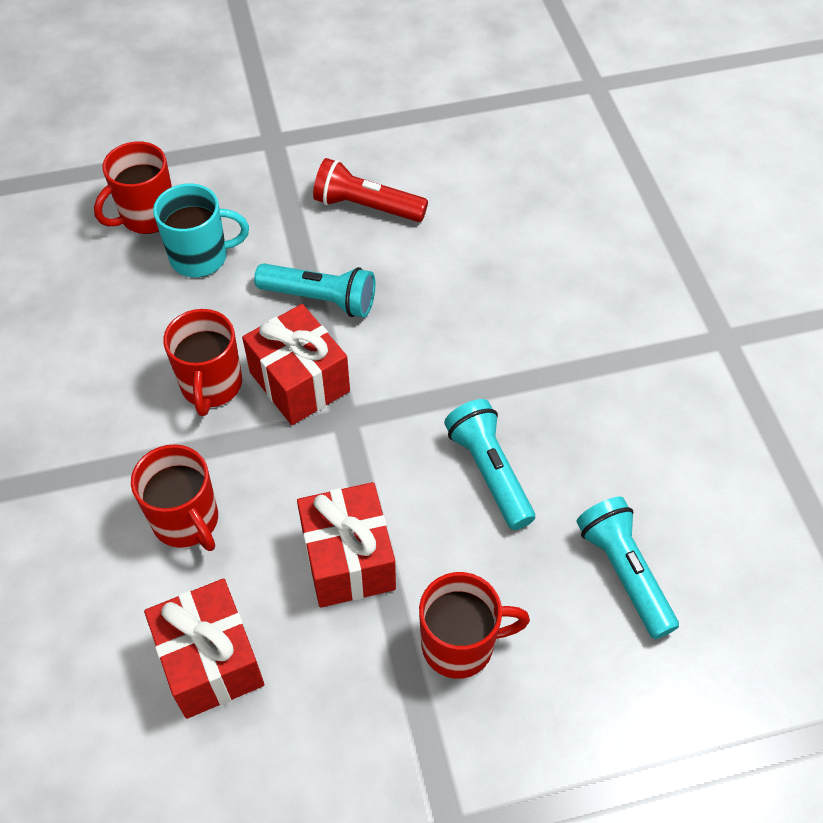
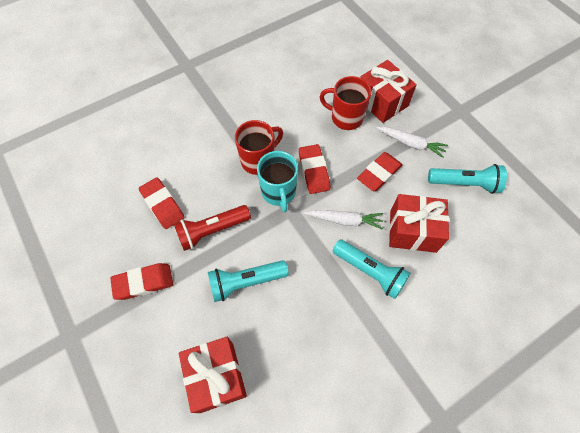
red eraser: none = 0 -> [110,263,173,300] [138,177,184,229] [299,144,330,194] [357,152,403,191] = 4
red mug: [94,141,172,234] [131,444,218,551] [163,309,242,416] [419,572,530,679] = 4 -> [235,120,283,175] [319,76,372,130] = 2
white carrot: none = 0 -> [304,210,383,230] [376,127,448,158] = 2

